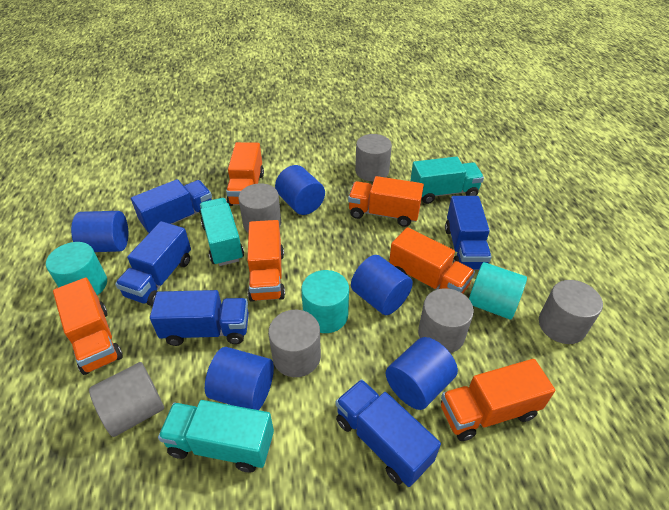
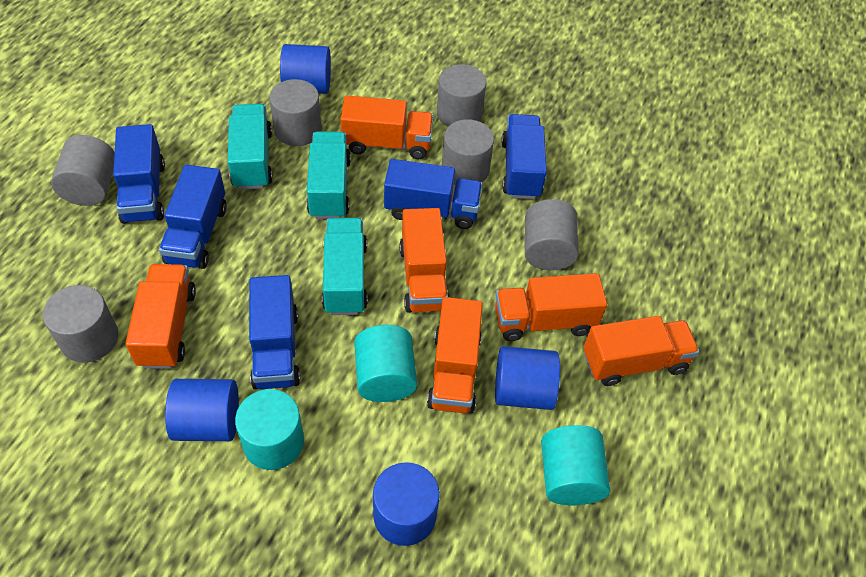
blue cylinder: [71,211,128,252] [205,347,274,410] [275,165,325,215] [351,255,413,315] [386,337,458,410] = 5 -> [165,379,239,441] [280,44,331,94] [373,462,440,546] [495,346,560,410] = 4

